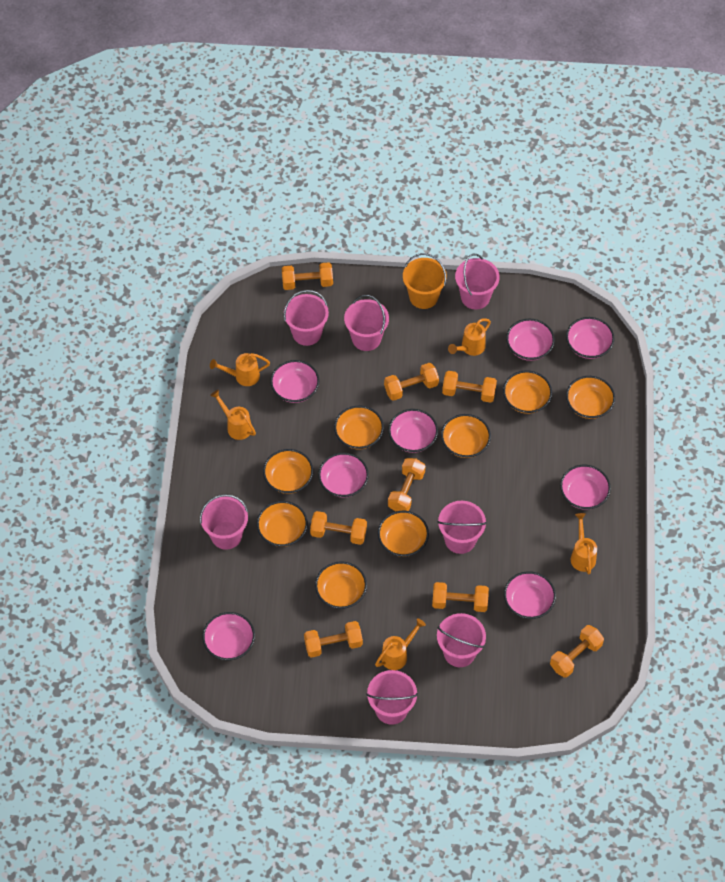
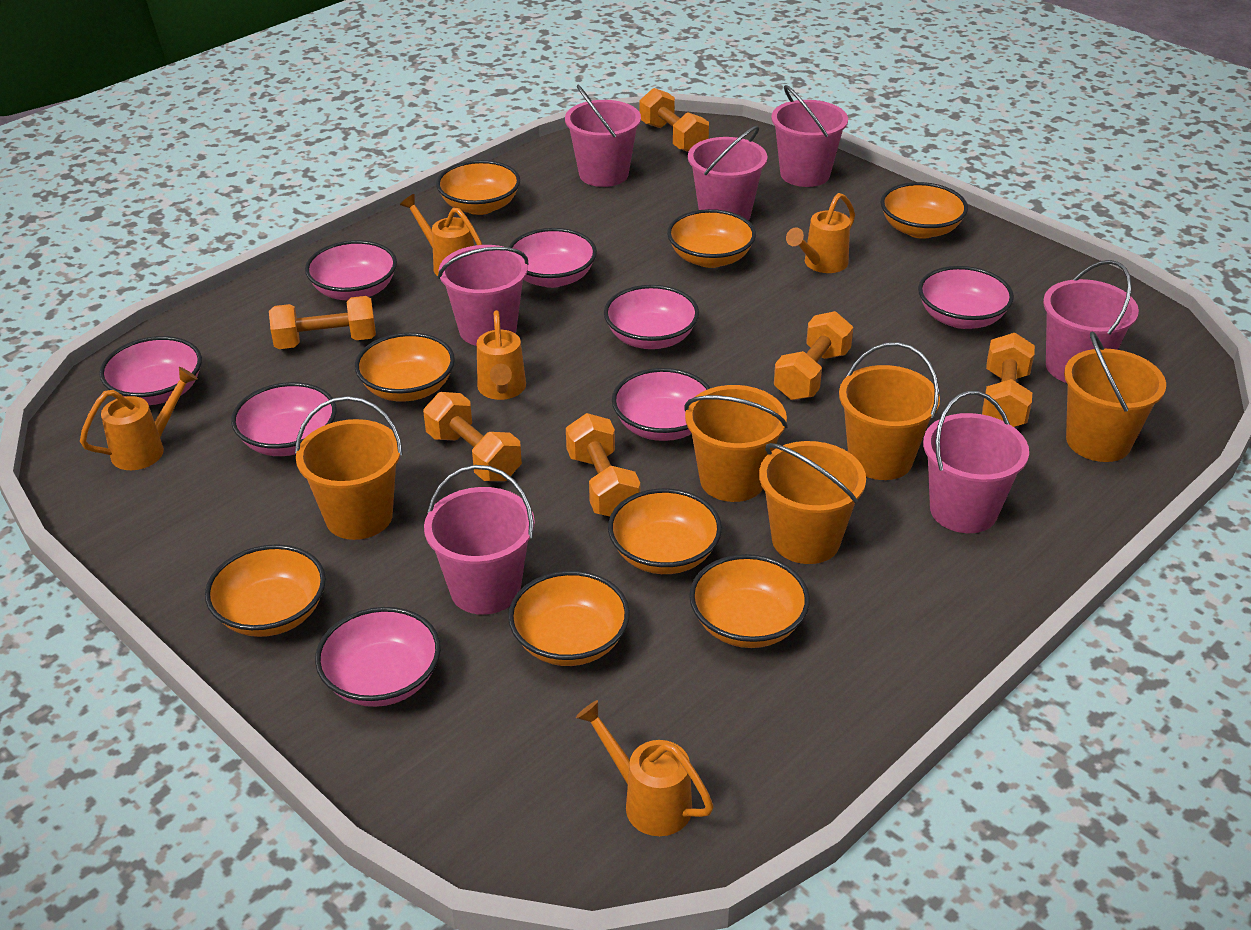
orange bucket: [403,253,447,309] = 1 -> [295,396,403,540] [685,385,788,502] [759,441,866,564] [839,342,940,480] [1064,332,1166,462] = 5
orange dumbbell: [282,262,333,290] [304,621,363,658] [310,511,367,545] [384,363,439,401] [388,458,425,511] [432,582,489,612] [442,371,497,403] [550,625,604,678] = 8 -> [269,296,376,349] [423,392,522,481] [566,413,640,517] [639,88,709,152] [774,311,853,400] [982,333,1035,427] = 6

